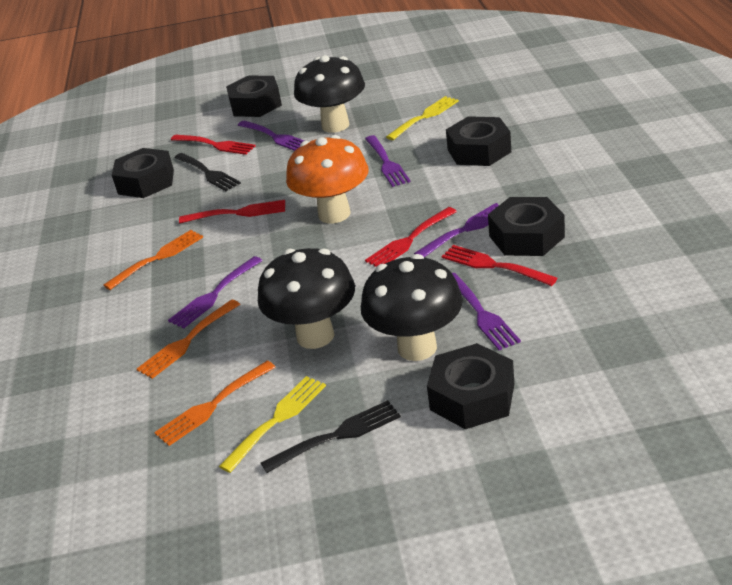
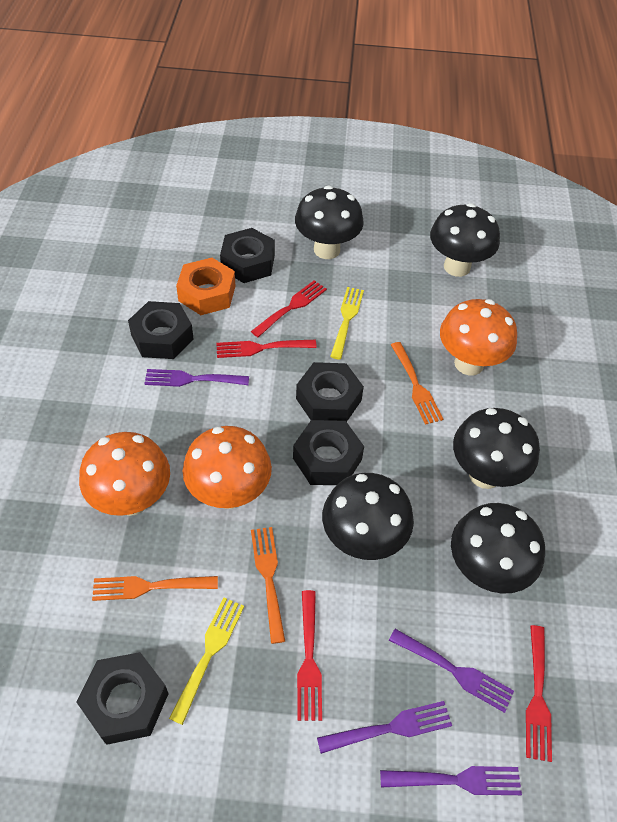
black fork: [174,153,241,191] [261,400,401,473] = 2 -> none = 0
black mushroom: [258,248,355,349] [294,55,365,133] [361,254,463,361] = 3 -> [295,185,364,259] [322,473,414,560] [430,203,500,277] [451,503,545,594] [453,408,540,489] = 5
orange mushroom: [286,135,369,223] = 1 -> [79,432,170,516] [183,426,272,509] [440,299,517,375] = 3
orange nut: none = 0 -> [176,258,235,315] = 1
purple fork: [168,256,263,328] [238,120,304,151] [365,135,411,187] [414,203,498,257] [452,273,521,350] = 5 -> [144,369,249,387] [317,701,452,754] [380,766,522,795] [389,629,514,713] = 4

